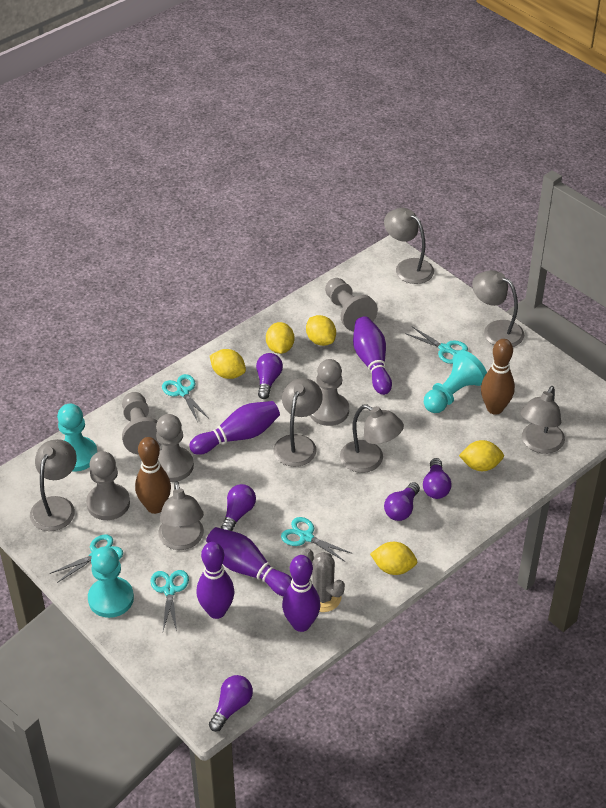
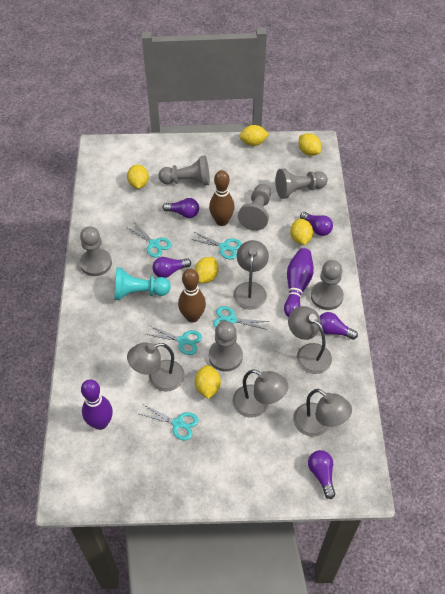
grey cactus: [302,549,345,612] = 1 -> none = 0
grey lamp: [30,439,77,531] [158,481,204,550] [273,378,323,467] [340,404,404,473] [384,208,434,284] [472,270,524,347] [521,386,565,454] = 7 -> [127,342,185,391] [232,369,288,418] [233,240,269,309] [288,306,332,374] [293,389,352,437] = 5
grey pawn: [86,451,130,520] [122,392,162,455] [156,414,194,482] [310,359,349,426] [325,278,378,331] = 5 -> [80,226,112,276] [159,156,210,186] [209,321,243,372] [238,184,271,231] [275,168,328,199] [311,260,344,310] = 6
purple bowling pin: [189,401,280,455] [196,542,235,619] [206,527,292,596] [282,555,321,632] [353,317,392,395] = 5 -> [81,379,113,430] [284,248,314,317] = 2
turquoise pawn: [57,404,97,472] [88,547,134,618] [424,350,487,413] = 3 -> [114,267,171,300] = 1
yellow lemon: [210,349,246,379] [266,322,294,354] [306,315,336,346] [370,542,417,575] [459,440,504,471] = 5 -> [127,164,149,189] [194,257,219,283] [195,365,221,399] [239,125,269,146] [290,219,313,245] [298,133,321,156] = 6

